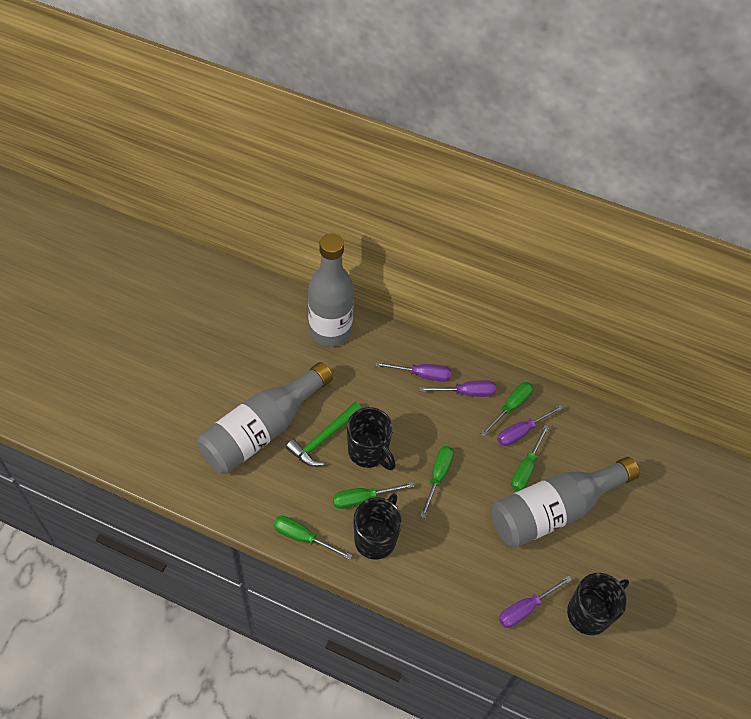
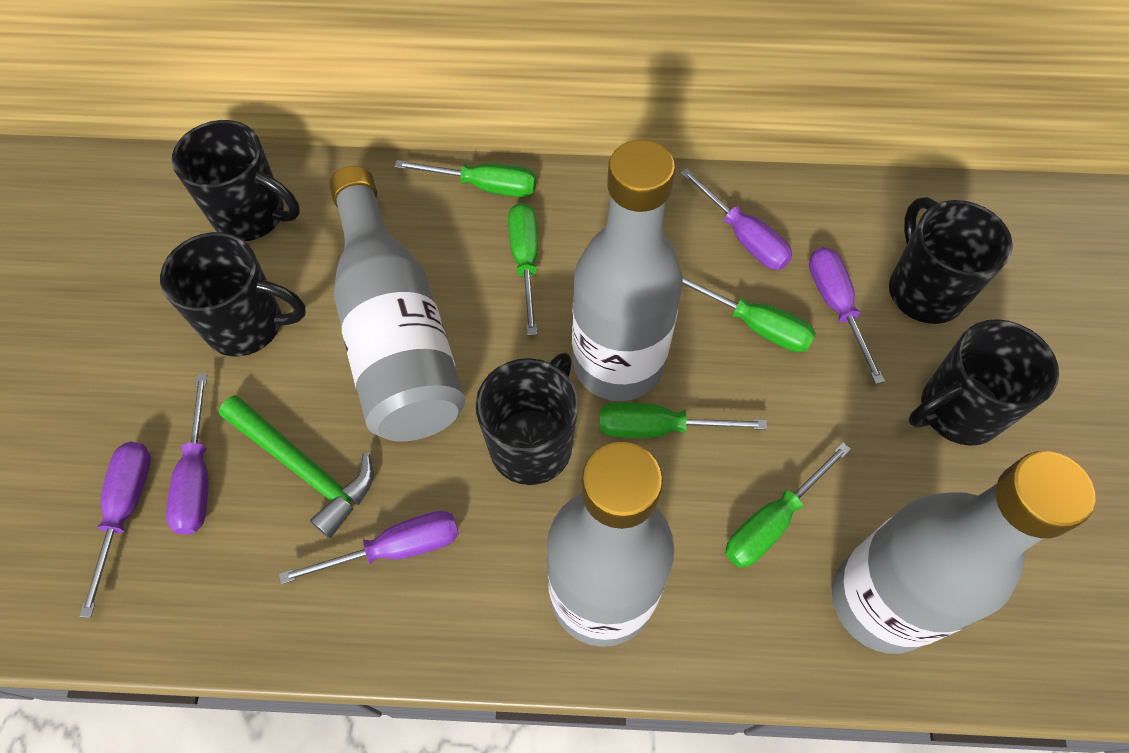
black mug: [347,407,396,470] [353,494,402,560] [567,573,629,635] = 3 -> [160,232,306,356] [172,120,300,241] [476,353,579,485] [889,197,1013,324] [909,319,1059,446] = 5
grey bottle: [197,362,333,474] [308,233,354,347] [491,457,640,548] = 3 -> [329,166,465,442] [547,442,674,647] [572,140,683,401] [832,451,1095,654] = 4
purple screwdriver: [375,362,451,382] [419,380,496,397] [497,405,563,446] [499,576,572,628] = 4 -> [79,442,151,618] [166,374,208,535] [279,511,459,584] [680,168,792,270] [809,247,885,384] = 5

